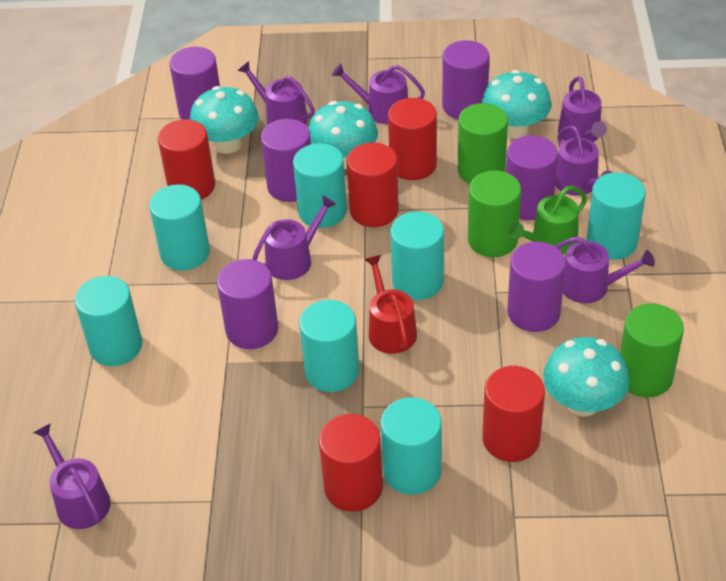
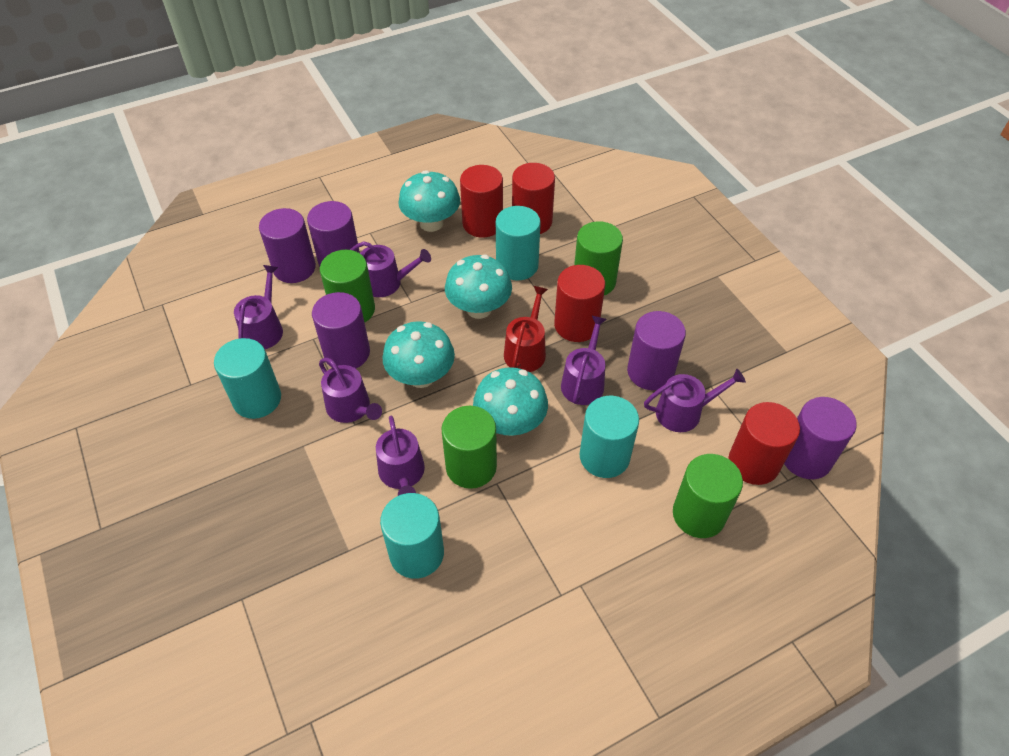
green cylinder: [458,103,508,184] [468,171,521,257] [620,304,684,397] = 3 -> [320,250,375,323] [442,406,497,489] [574,221,623,295] [673,454,743,538] = 4
green watering can: [509,186,587,255] = 1 -> none = 0
purple cylinder: [170,47,220,120] [217,259,278,349] [261,119,311,202] [442,40,489,119] [506,135,558,220] [507,242,566,332] = 6 -> [259,208,316,283] [307,201,360,267] [312,292,370,368] [627,311,686,390] [784,397,857,479] = 5
purple watering can: [33,424,111,529] [238,61,315,125] [252,195,337,280] [332,64,425,124] [555,125,613,196] [555,237,655,303] [558,76,607,142] = 7 -> [234,265,283,349] [319,358,382,423] [350,241,431,297] [376,416,425,496] [561,316,607,405] [644,369,746,432] = 6
red cylinder: [158,119,215,200] [319,414,383,512] [347,143,399,227] [388,98,437,180] [482,366,545,462] = 5 -> [460,165,503,237] [512,163,555,234] [554,265,605,342] [728,402,800,485] = 4
turquoise cylinder: [74,276,142,366] [149,184,210,271] [293,143,347,228] [299,300,359,392] [381,397,442,495] [390,211,444,300] [587,173,646,260] = 7 -> [214,338,281,419] [380,493,444,579] [496,206,541,281] [580,396,639,478] = 4

